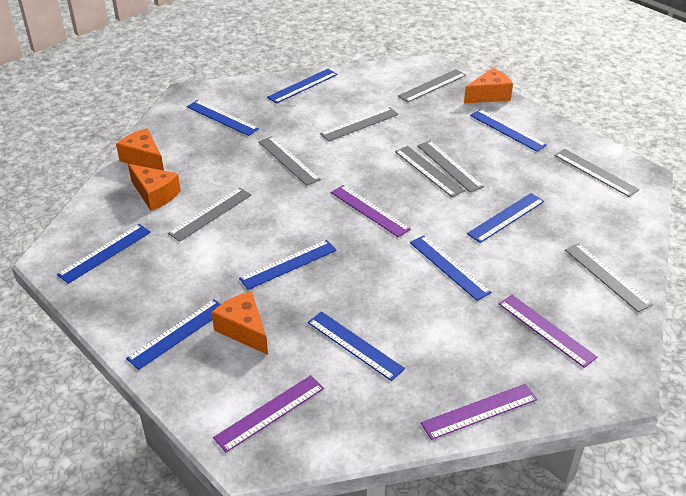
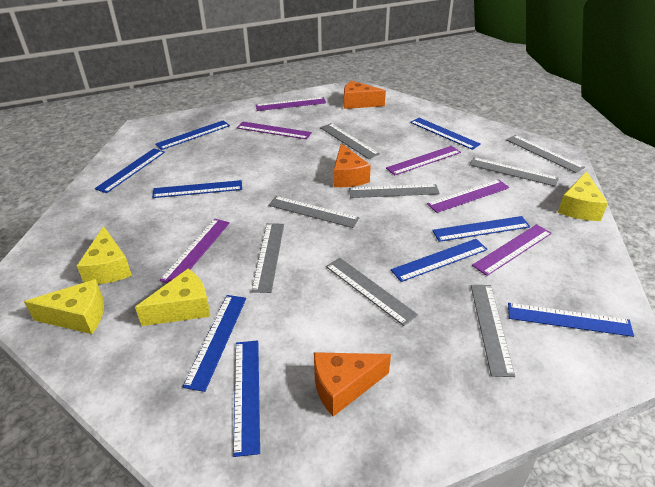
orange cheese: [116,128,164,171] [128,164,181,211] [211,291,268,355] [464,68,513,103] = 4 -> [314,352,391,417] [334,143,371,187] [344,80,386,109] = 3
purple ruler: [213,375,324,453] [331,185,411,238] [421,384,537,440] [499,295,598,368] = 4 -> [160,219,230,283] [237,122,312,139] [256,97,326,111] [386,146,461,176] [427,179,509,213] [472,224,552,276] = 6
yellow cheese: none = 0 -> [24,279,104,334] [77,226,132,284] [135,269,210,326] [558,171,608,221] = 4

